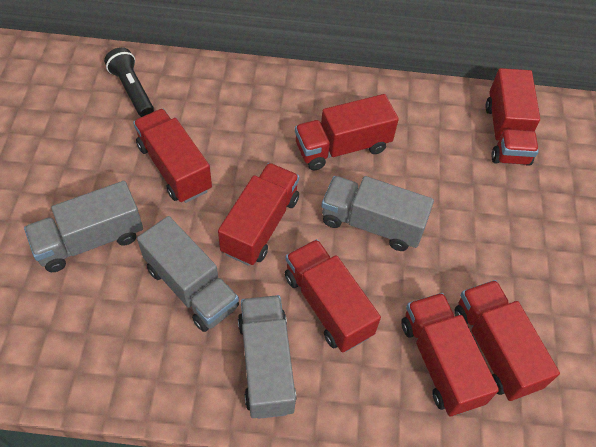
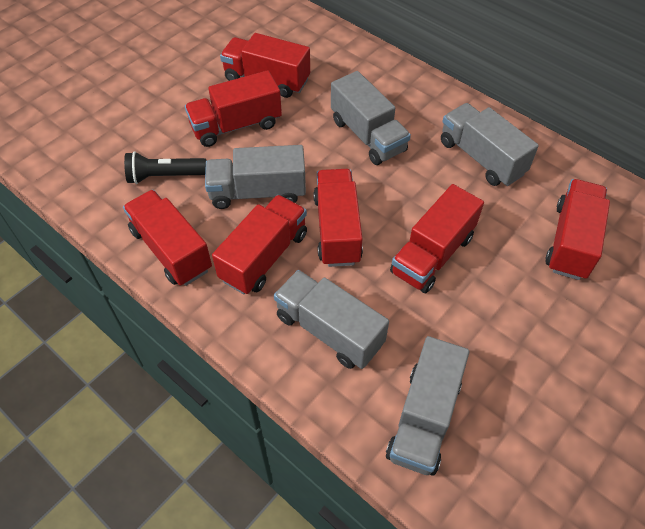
grey truck: [24,181,143,272] [137,216,239,332] [238,295,296,419] [321,176,434,251] = 4 -> [205,145,306,209] [274,270,389,369] [331,71,411,165] [386,336,469,476] [441,103,539,186] = 5

